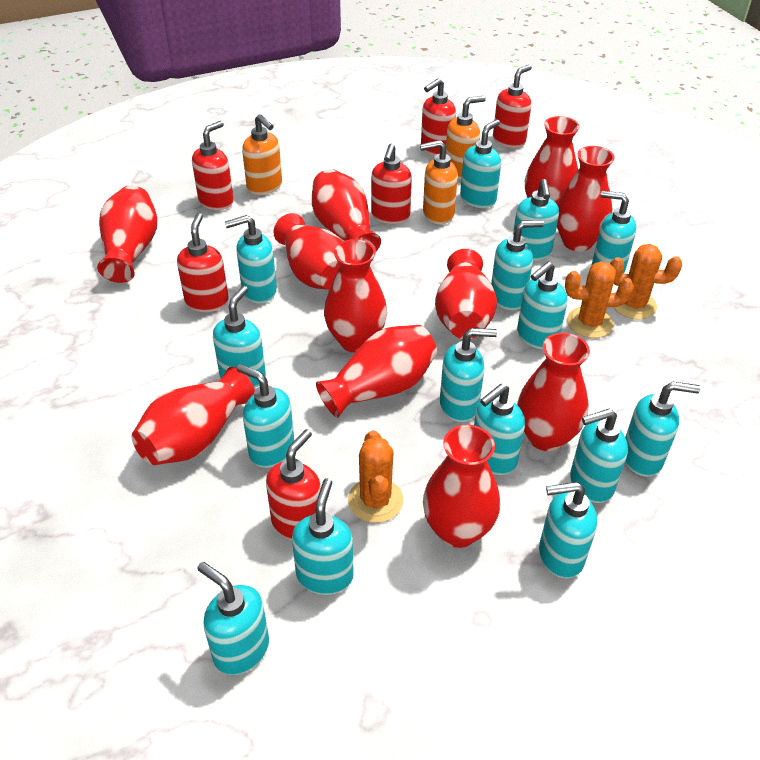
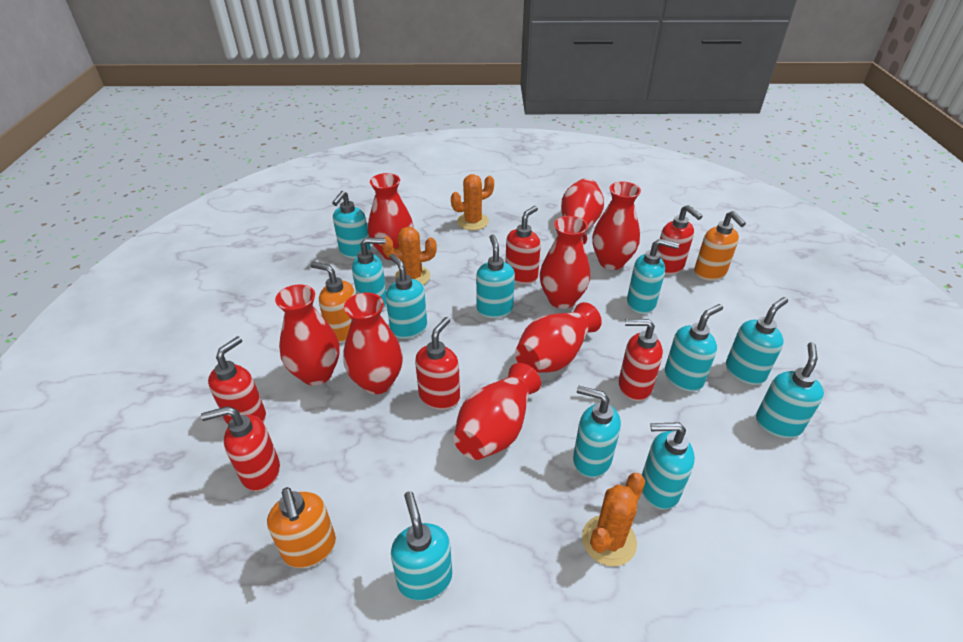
red vase: [97,185,157,283] [132,367,255,465] [273,213,342,290] [312,169,381,251] [316,325,437,418] [324,239,387,353] [423,425,500,548] [435,249,497,339] [517,332,590,451] [525,116,580,204] [557,146,615,252] = 11 -> [275,285,340,386] [343,293,403,394] [368,173,414,260] [454,363,541,460] [515,302,602,373] [540,216,590,309] [561,178,604,245] [592,182,641,270] = 8
turquoise soap dispenser: [197,562,269,675] [213,286,266,388] [225,215,277,304] [237,364,294,468] [292,478,354,595] [440,328,497,422] [460,119,501,208] [474,384,525,475] [491,220,544,310] [513,179,559,261] [517,262,567,349] [539,482,597,579] [570,409,628,503] [592,191,636,273] [625,382,700,477] = 15 -> [332,191,371,258] [352,237,386,310] [386,254,427,339] [391,491,452,601] [476,234,515,318] [573,386,621,478] [627,239,679,314] [642,422,695,510] [665,304,723,392] [726,297,788,385] [756,342,824,438] = 11

